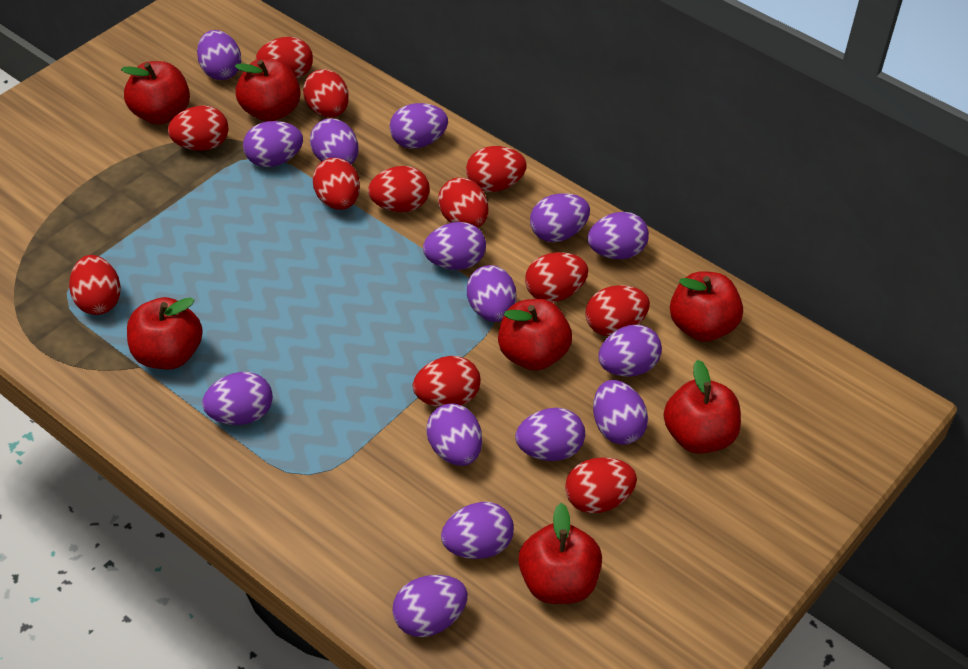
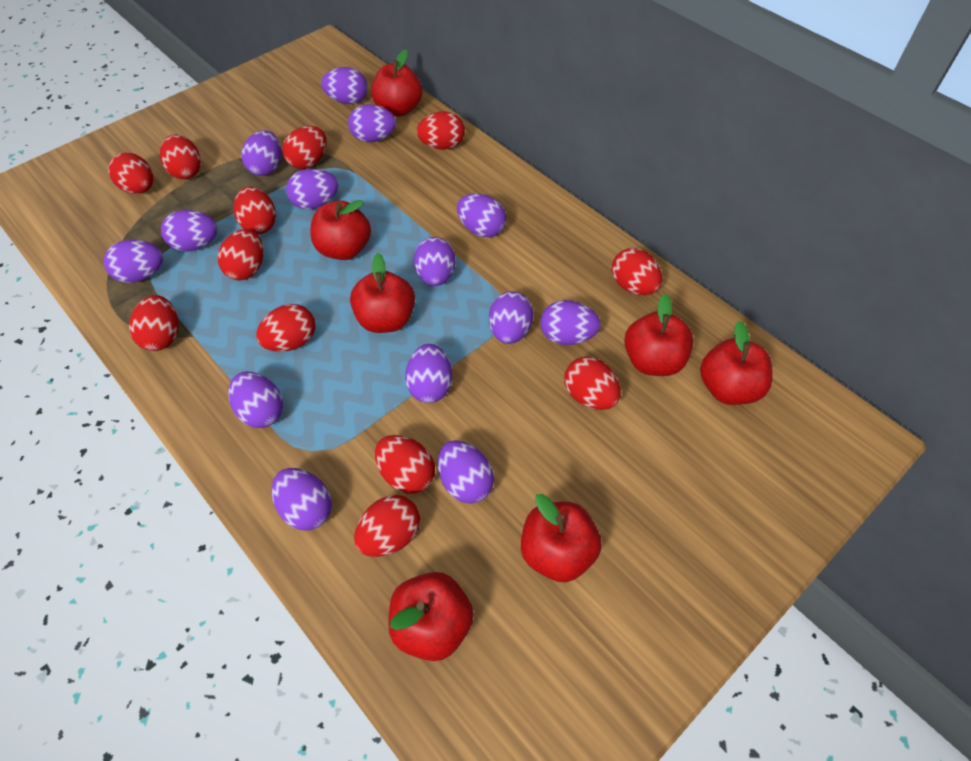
purple egg: [197,30,241,80] [202,372,273,425] [243,121,303,167] [310,119,359,164] [390,103,448,148] [393,575,468,637] [423,222,486,270] [426,404,482,466] [441,502,514,559] [467,265,516,322] [515,407,585,461] [530,193,590,242] [587,212,649,259] [593,380,648,445] [598,325,662,377] = 15 -> [104,240,163,283] [161,210,218,252] [228,372,283,428] [241,130,281,176] [272,468,332,530] [286,169,338,209] [321,67,368,104] [348,104,396,142] [405,344,452,403] [414,237,456,286] [438,440,494,504] [457,194,506,237] [489,291,533,344] [540,300,600,345] = 14

